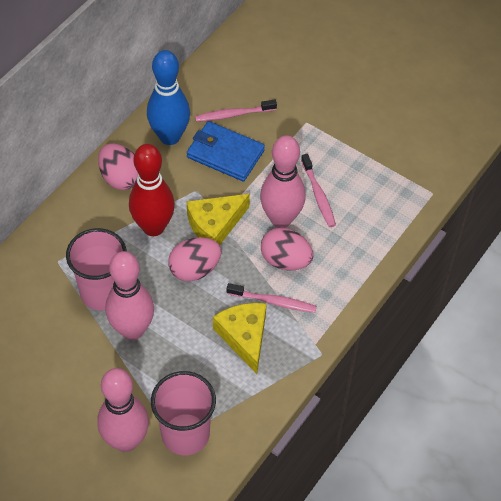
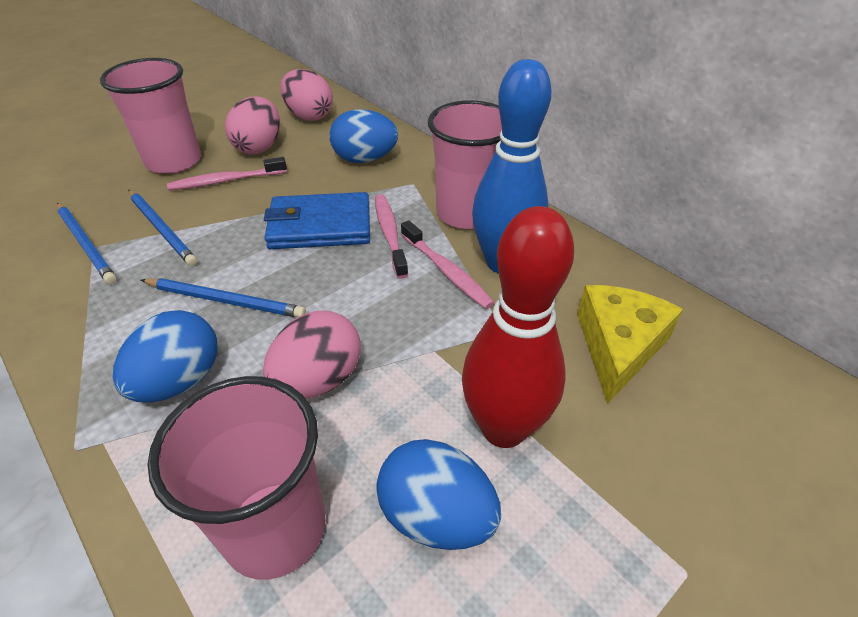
blue egg: none = 0 -> [113,310,218,402] [329,109,398,163] [376,439,501,550] = 3
blue pencil: none = 0 -> [57,203,117,284] [129,190,197,266] [141,278,306,317] = 3
pink bowling pin: [97,368,149,452] [106,251,154,340] [260,135,306,228] = 3 -> none = 0
pink cup: [66,228,127,311] [151,371,216,455] = 2 -> [100,58,201,174] [147,376,326,580] [428,100,502,229] = 3
yellow cheese: [187,194,250,245] [213,303,266,374] = 2 -> [577,285,683,404] = 1

